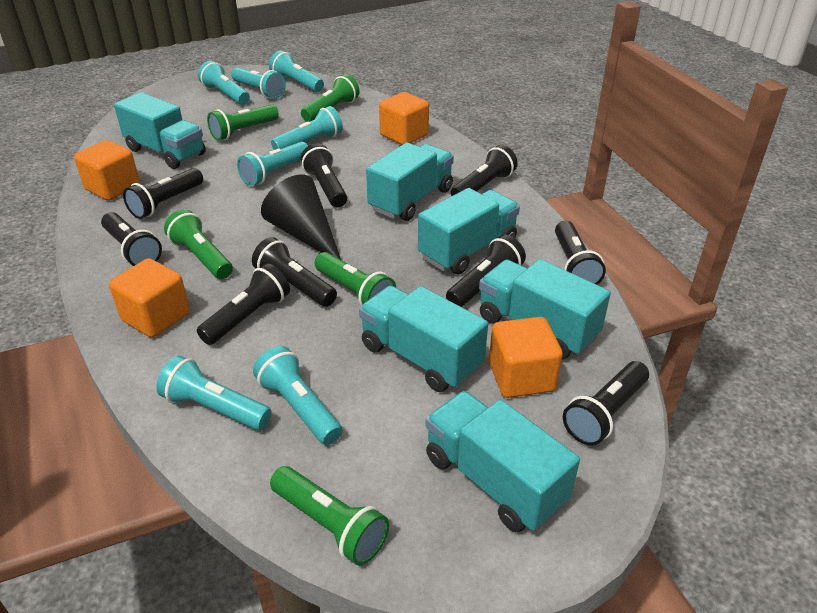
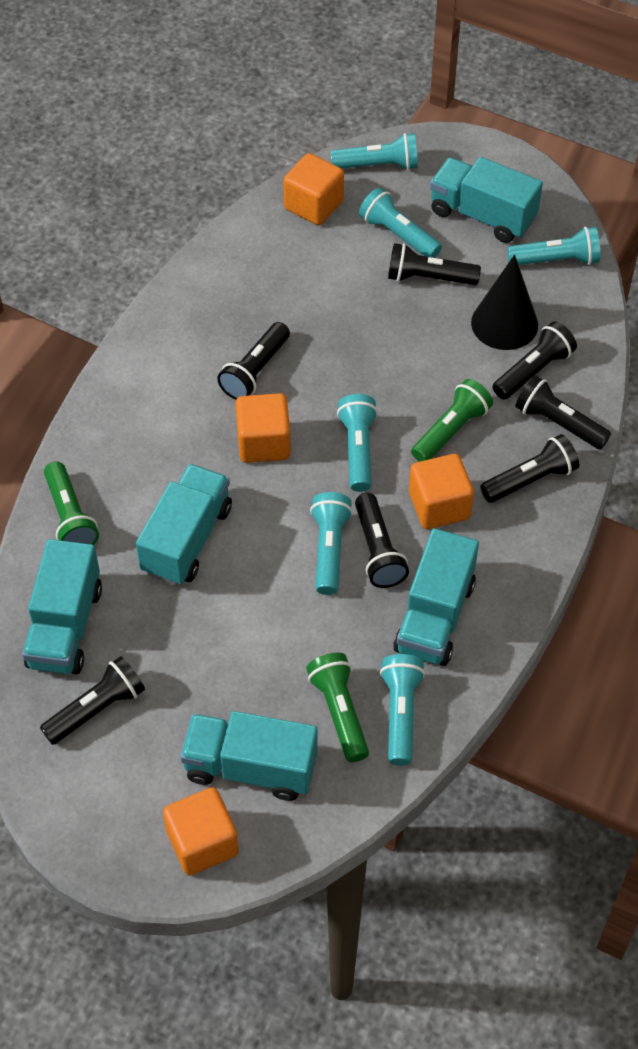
black flashlight: [101,212,162,266] [123,168,203,219] [197,263,290,345] [252,237,337,307] [301,144,347,207] [446,235,526,307] [451,145,518,196] [555,221,606,285] [563,361,649,446] = 9 -> [40,656,145,745] [217,322,290,400] [355,493,409,588] [388,243,481,285] [480,434,579,503] [493,322,577,400] [515,375,611,449] = 7
green flashlight: [164,209,233,279] [207,105,279,141] [270,466,389,566] [301,74,360,122] [314,252,396,306] = 5 -> [44,461,99,545] [306,653,369,762] [411,379,493,462] = 3
turquoise flashlight: [156,356,272,430] [198,61,250,105] [231,67,286,99] [237,142,308,186] [253,346,343,445] [269,51,324,92] [271,106,343,150] = 7 -> [310,492,353,595] [331,133,418,170] [337,394,378,492] [359,188,442,258] [380,654,425,766] [507,227,600,265] = 6
turquoise truck: [114,92,206,169] [359,286,488,392] [366,143,454,221] [418,188,520,274] [426,391,580,532] [479,259,611,359] = 6 -> [22,539,102,674] [136,464,232,585] [180,711,318,801] [393,528,479,666] [430,157,543,243] = 5

